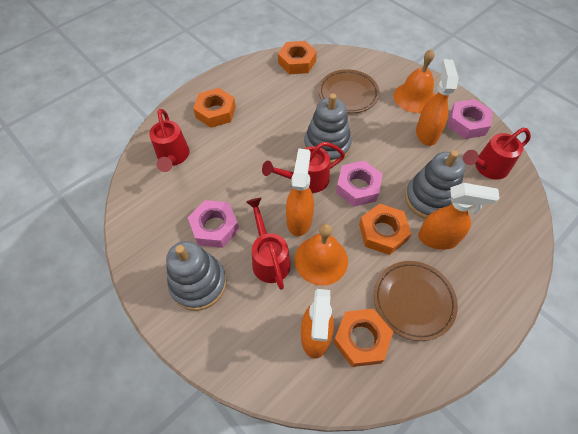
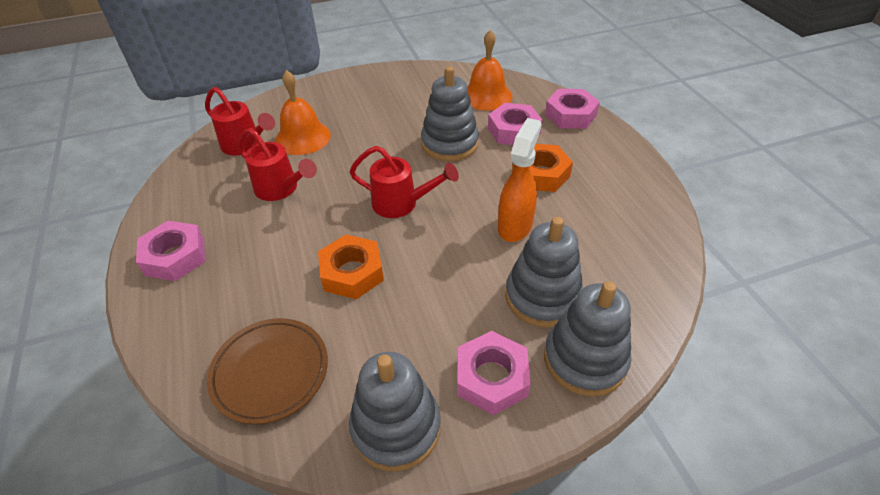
brown plate: [318,69,379,113] [374,261,458,341] = 2 -> [207,318,328,424] = 1
grey stacking toy: [166,241,227,311] [304,93,351,164] [405,150,465,219] = 3 -> [349,352,441,472] [421,66,479,161] [505,217,583,328] [544,281,631,397] = 4
orange nut: [193,88,236,128] [278,41,317,74] [333,309,393,367] [359,204,411,255] = 4 -> [318,234,384,299] [512,144,573,192] = 2
orange spray bottle: [286,148,314,236] [301,289,334,359] [416,59,459,146] [418,183,500,250] = 4 -> [498,118,542,242] = 1
pink nut: [188,200,239,248] [336,161,383,207] [448,99,493,139] = 3 -> [136,221,205,281] [457,331,531,416] [488,103,543,145] [545,89,600,129] = 4
red watering can: [149,109,189,172] [246,198,291,290] [262,142,345,193] [463,127,531,180] = 4 -> [205,87,275,156] [238,128,317,201] [349,146,459,218] = 3

